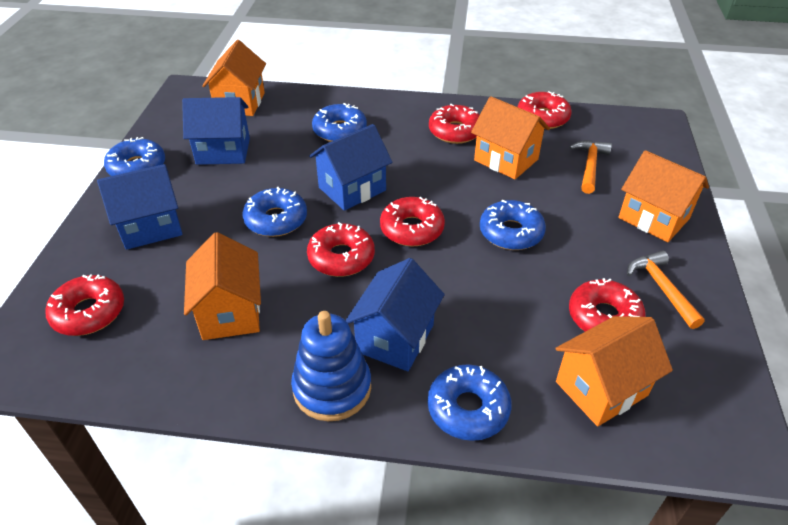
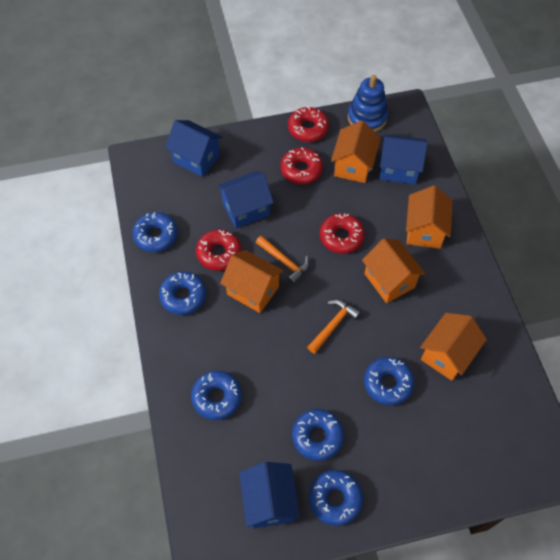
blue donut: [104,137,165,176] [242,187,307,237] [312,103,367,142] [428,364,512,441] [480,200,546,250] = 5 -> [132,212,178,252] [159,271,206,315] [191,371,242,420] [292,409,344,461] [309,470,363,526] [364,357,414,405] = 6
red donut: [45,274,124,336] [307,222,375,277] [380,197,445,246] [429,104,480,144] [518,91,572,129] [569,278,646,332] = 6 -> [196,229,241,271] [280,147,323,184] [288,106,329,142] [320,213,365,254] = 4

